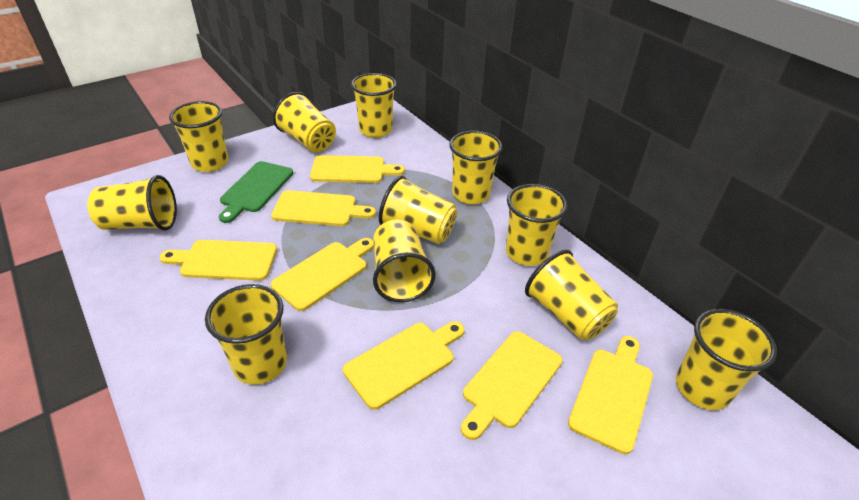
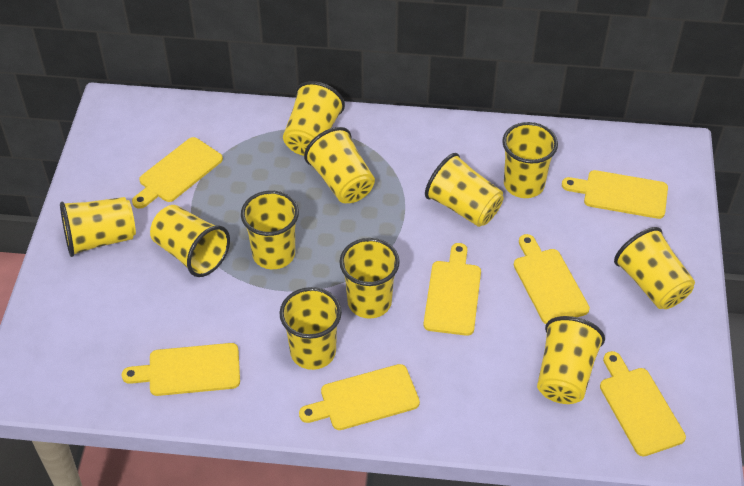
green cutting board: [219,161,293,223] = 1 -> none = 0

